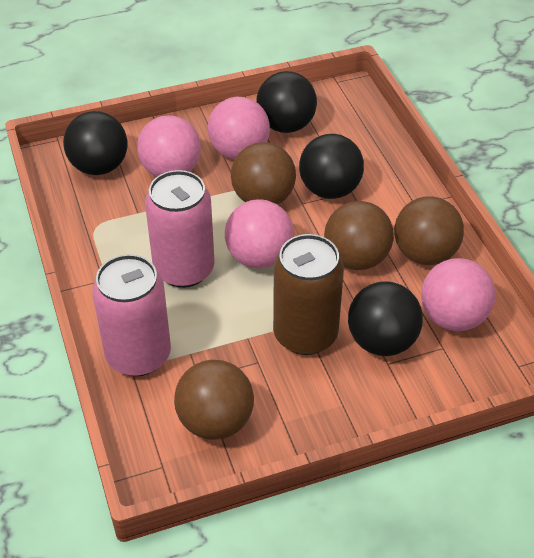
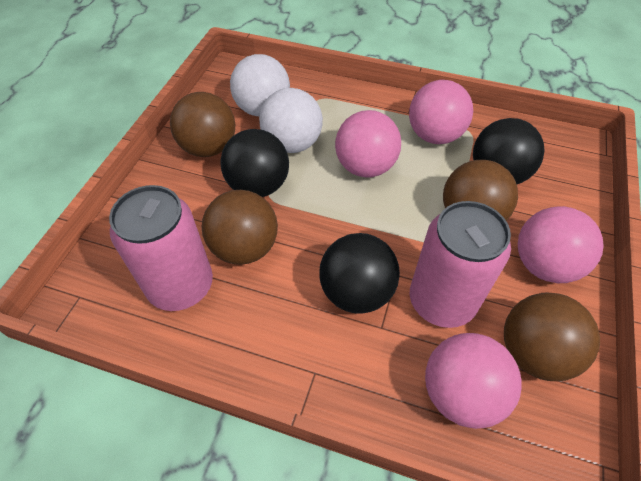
black ball: [63,111,127,175] [256,71,317,133] [299,134,364,199] [348,281,423,356] = 4 -> [220,129,289,197] [319,233,400,314] [473,118,544,184] = 3
brown can: [273,234,344,355] = 1 -> none = 0
white ball: none = 0 -> [230,54,290,116] [259,88,323,153] = 2

